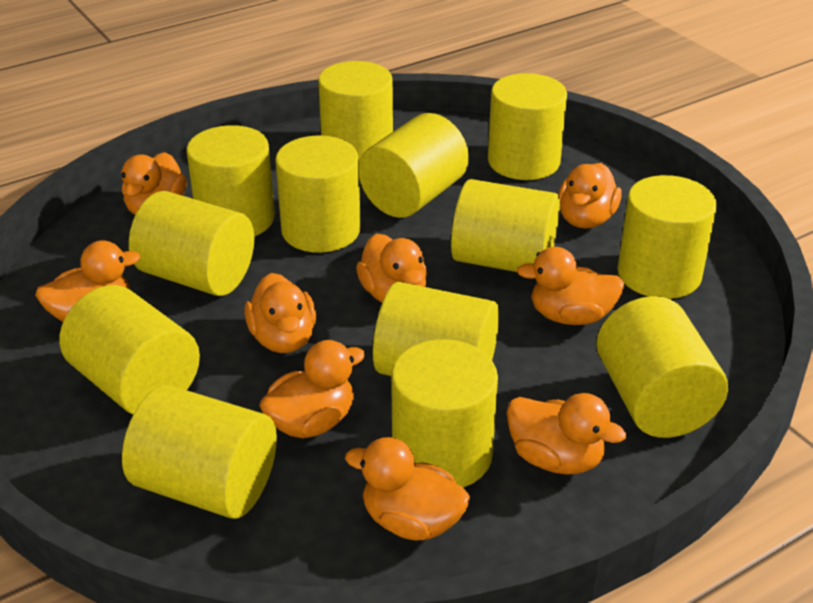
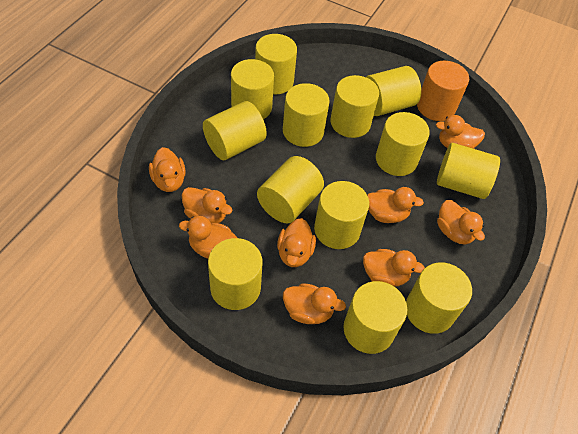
orange cylinder: none = 0 -> [417,61,469,121] = 1

